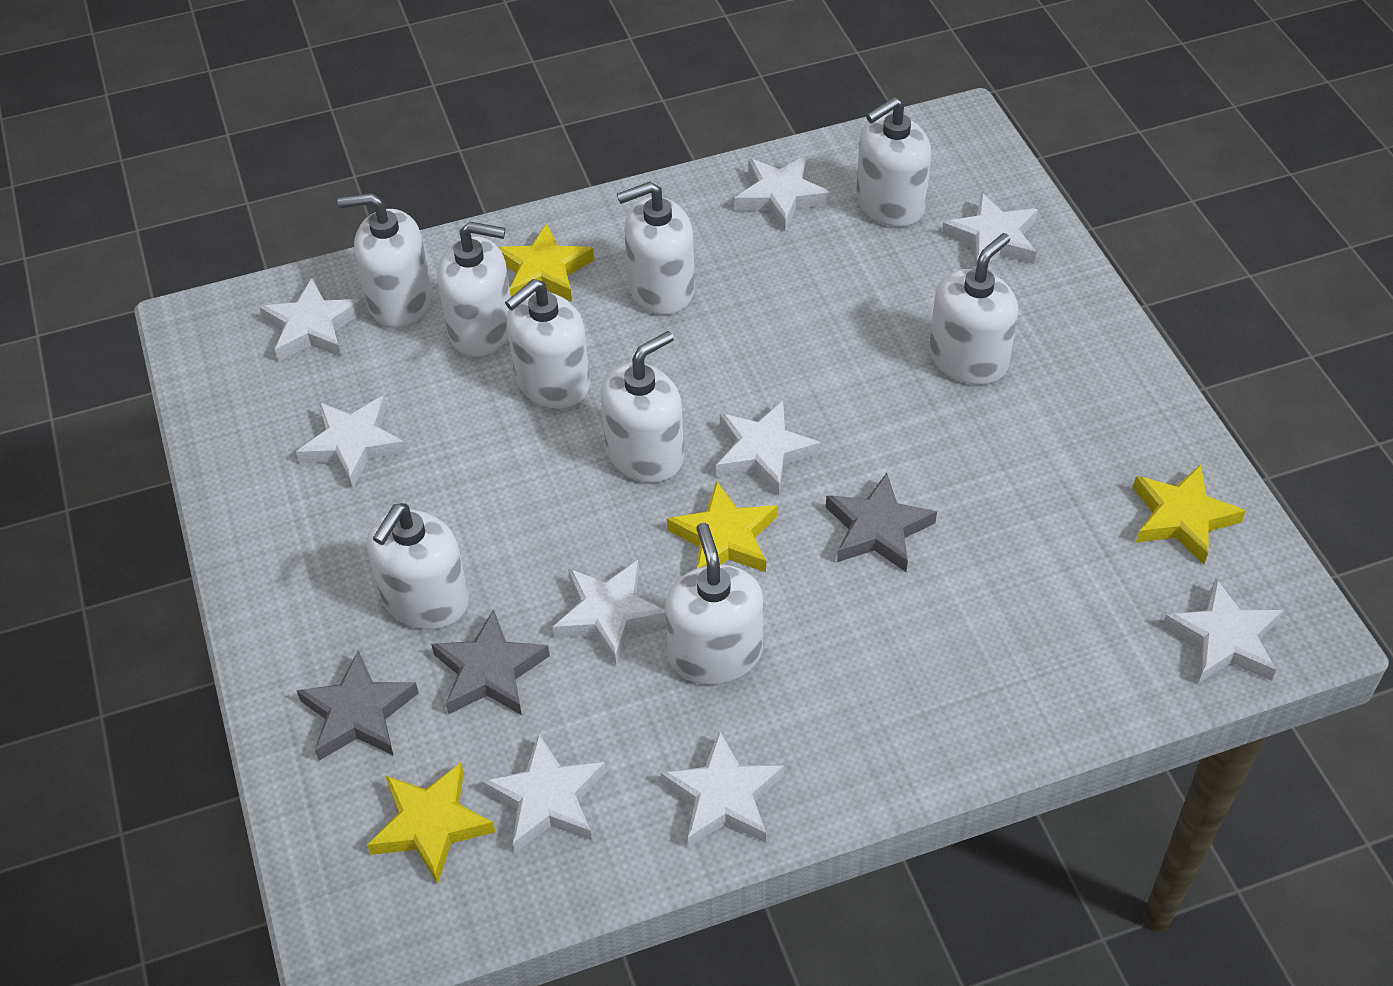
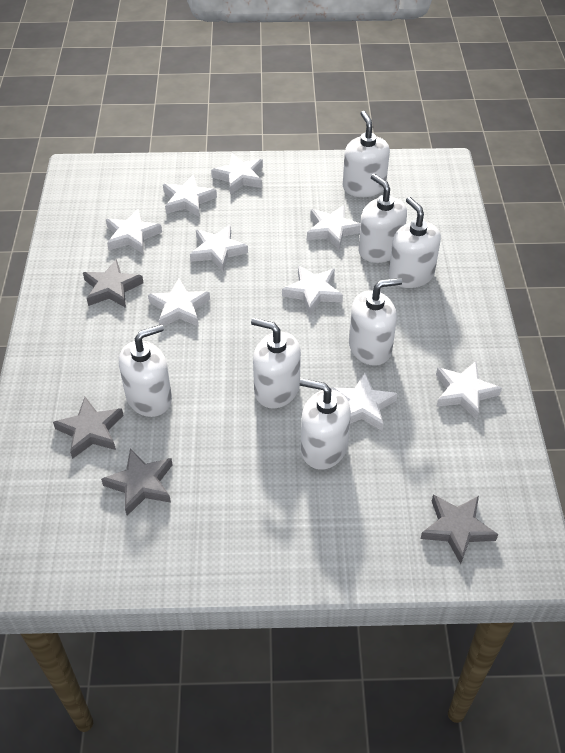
grey star: [296,650,419,761] [431,609,550,715] [826,473,937,572] = 3 -> [53,397,124,459] [83,259,143,308] [101,448,173,516] [421,495,498,564] = 4
white soap dispenser: [337,193,432,328] [367,503,469,629] [437,222,511,357] [505,279,590,409] [601,331,684,483] [617,182,695,315] [665,523,763,685] [856,97,931,227] [929,233,1018,385] = 9 -> [119,324,172,417] [251,318,301,408] [300,378,351,470] [343,111,390,197] [349,278,402,366] [358,174,407,263] [388,197,441,288] = 7
yellow star: [367,762,495,884] [499,223,594,302] [667,481,777,572] [1133,464,1246,564] = 4 -> none = 0

